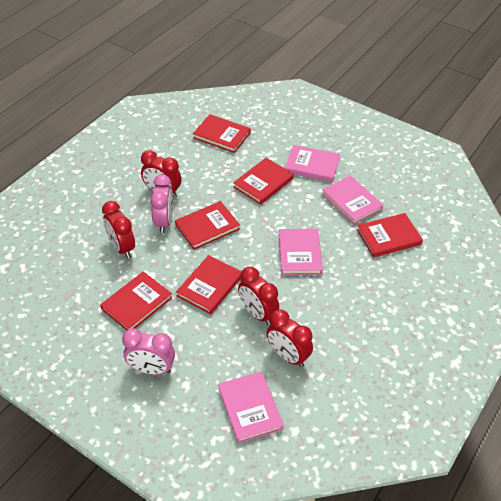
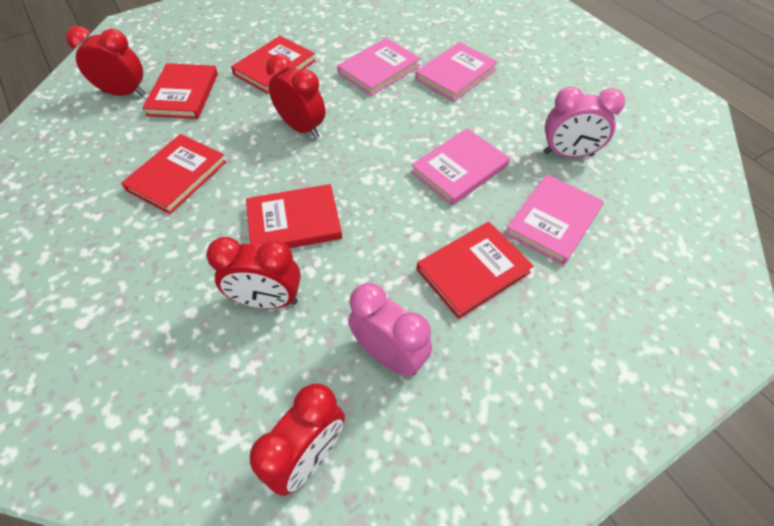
red book: [100,271,172,330] [175,201,240,250] [176,255,241,314] [193,114,251,153] [233,158,294,205] [357,213,423,257] = 6 -> [121,134,226,214] [142,63,218,119] [231,36,316,94] [246,184,342,248] [416,222,534,319] = 5

